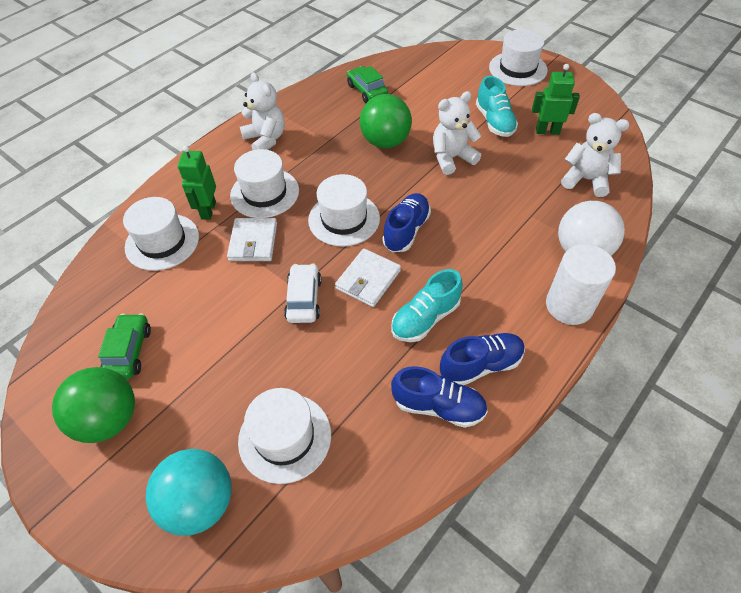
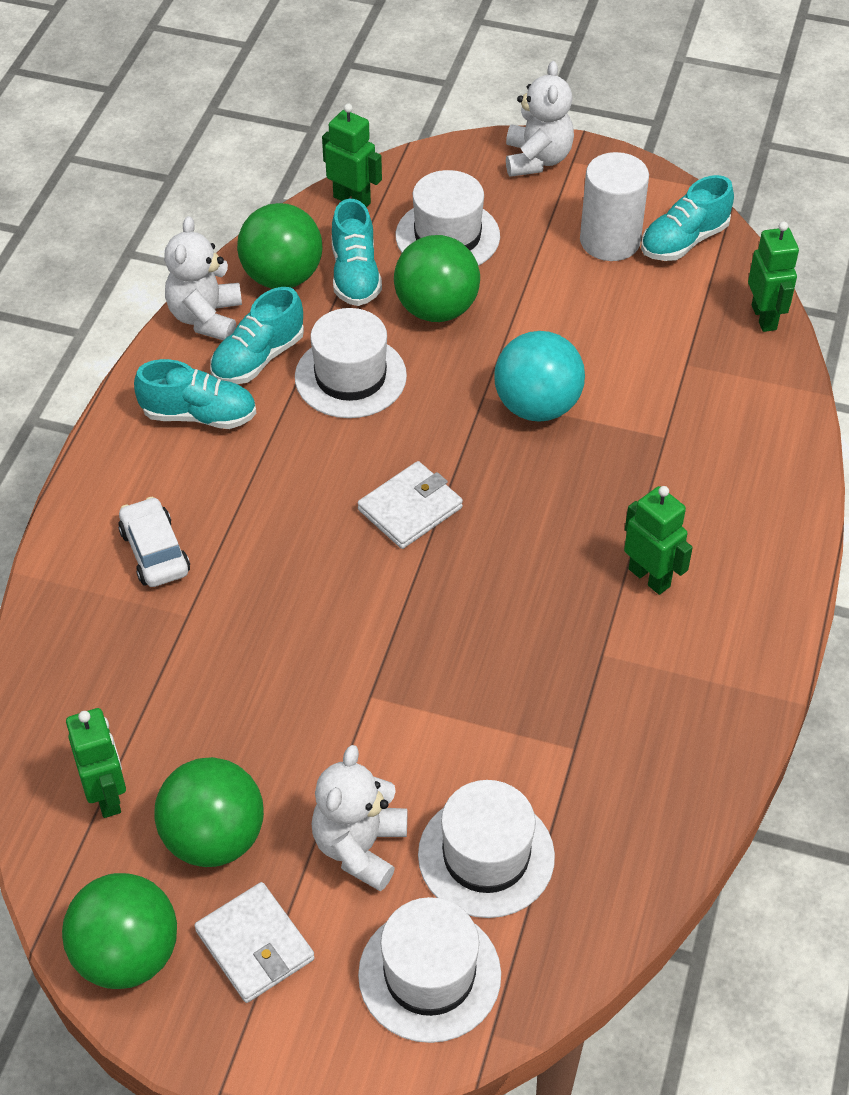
blue shoe: [382,193,431,252] [391,366,488,428] [440,333,525,385] = 3 -> none = 0
green ball: [52,367,135,443] [360,94,412,148] = 2 -> [62,873,177,989] [154,757,264,867] [237,203,322,289] [394,235,480,322] = 4
green car: [98,313,151,379] [347,66,388,103] = 2 -> none = 0
green robot: [178,145,216,220] [532,64,580,135] = 2 -> [66,708,126,818] [322,103,382,207] [624,486,693,595] [748,221,799,332] = 4
turquoise shoe: [391,269,463,342] [476,76,518,137] = 2 -> [134,359,256,429] [210,287,304,384] [332,199,382,306] [641,175,734,261] = 4
white ball: [558,201,625,256] = 1 -> none = 0
white hat: [123,197,199,271] [230,149,299,218] [238,388,331,484] [308,174,380,246] [489,29,548,86] = 5 -> [295,308,407,418] [358,897,501,1043] [396,170,500,266] [418,780,555,918] = 4

